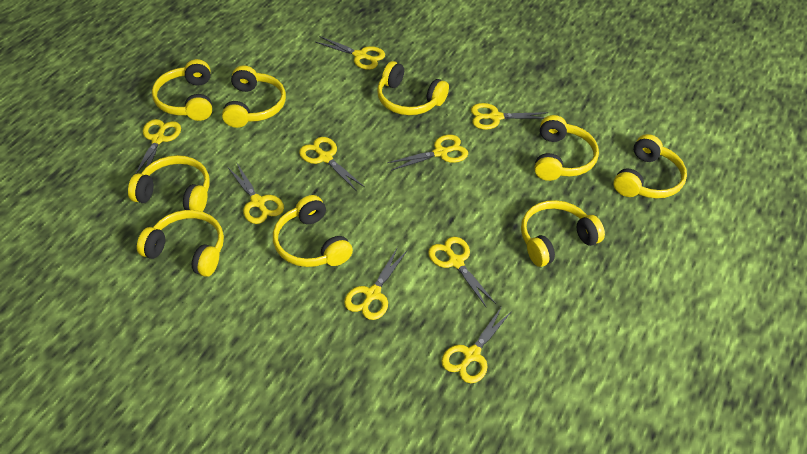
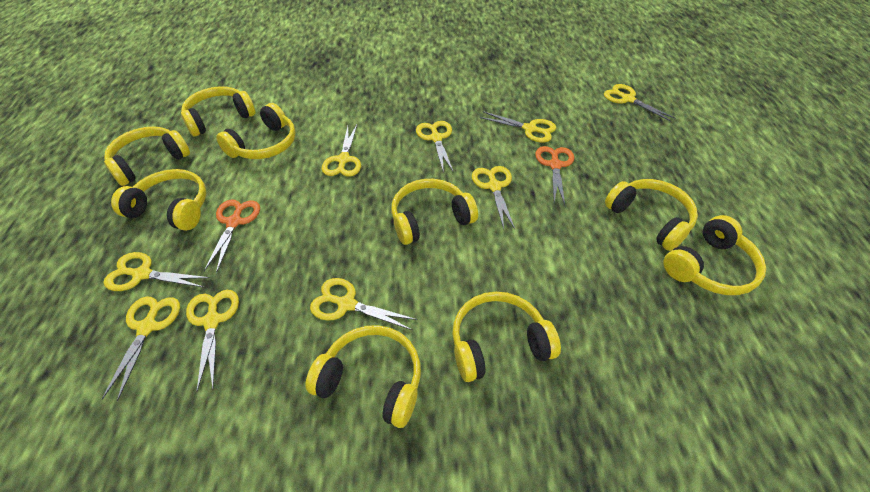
orange scissors: none = 0 -> [204,199,260,273] [535,146,574,205] = 2

